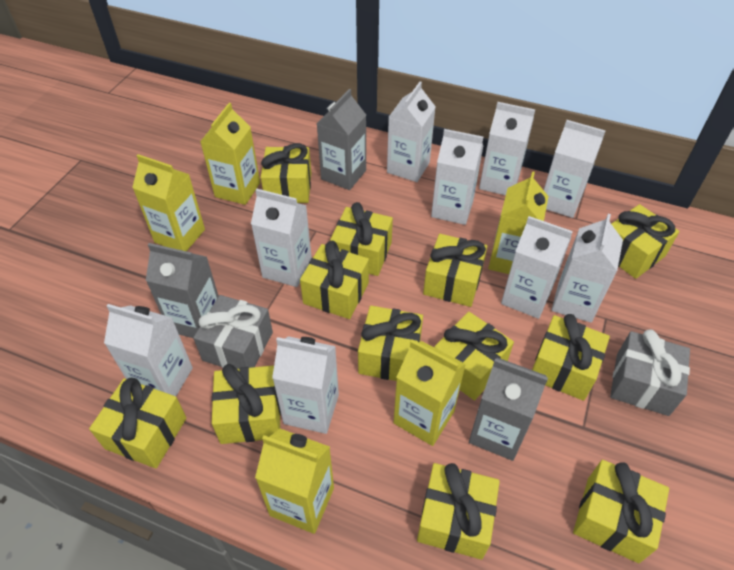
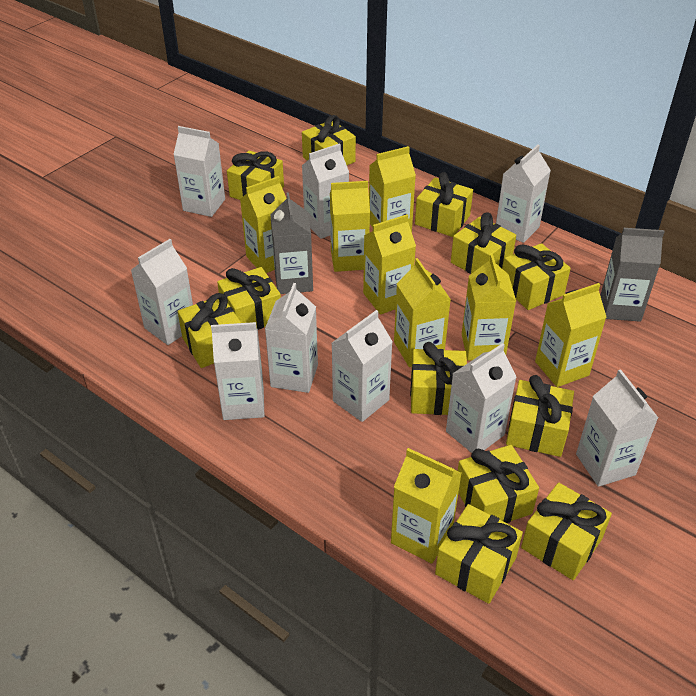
grey carton: [146,243,219,338] [317,89,366,190] [469,358,548,461] = 3 -> [270,192,313,294] [601,228,664,322] = 2
grey gift: [193,295,273,369] [610,329,690,416] = 2 -> none = 0
yellow carton: [132,154,205,251] [200,103,260,205] [255,429,334,534] [394,340,466,446] [488,171,549,274] = 5 -> [240,176,287,273] [330,181,370,272] [363,214,416,315] [369,146,416,232] [391,448,462,564] [394,258,451,367] [462,254,516,361] [535,283,607,387] = 8

